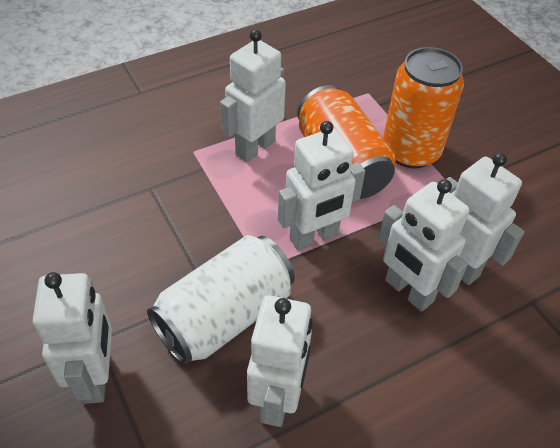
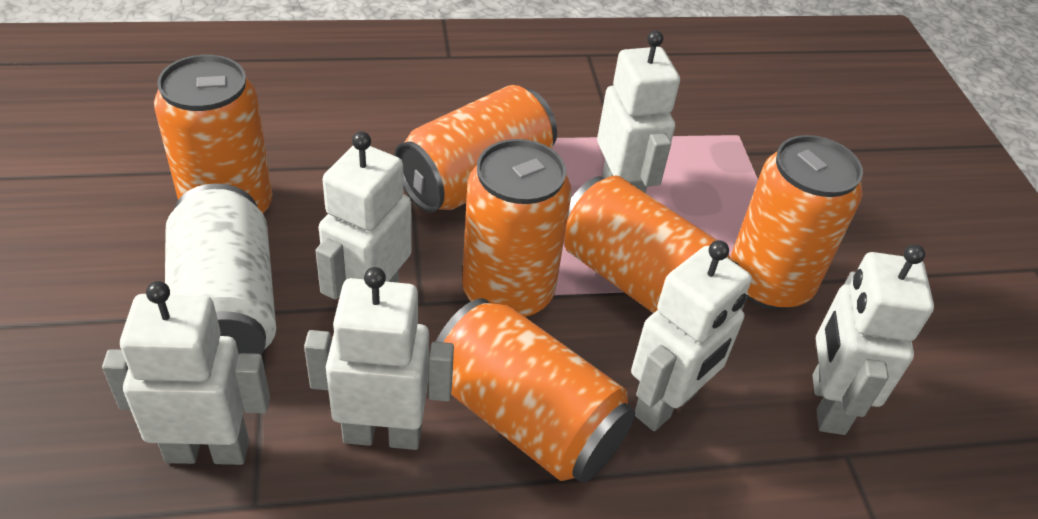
orange can: [297,85,396,199] [383,47,464,168] = 2 -> [154,55,272,213] [394,85,557,212] [436,298,635,483] [462,139,572,317] [564,175,739,313] [730,135,863,310] = 6

